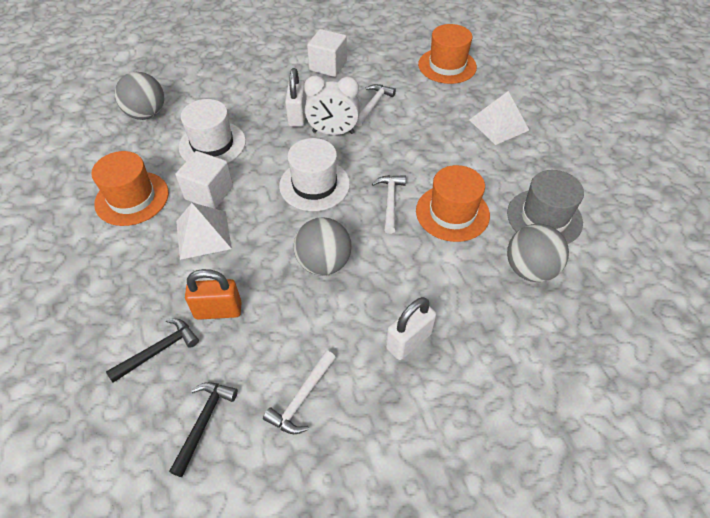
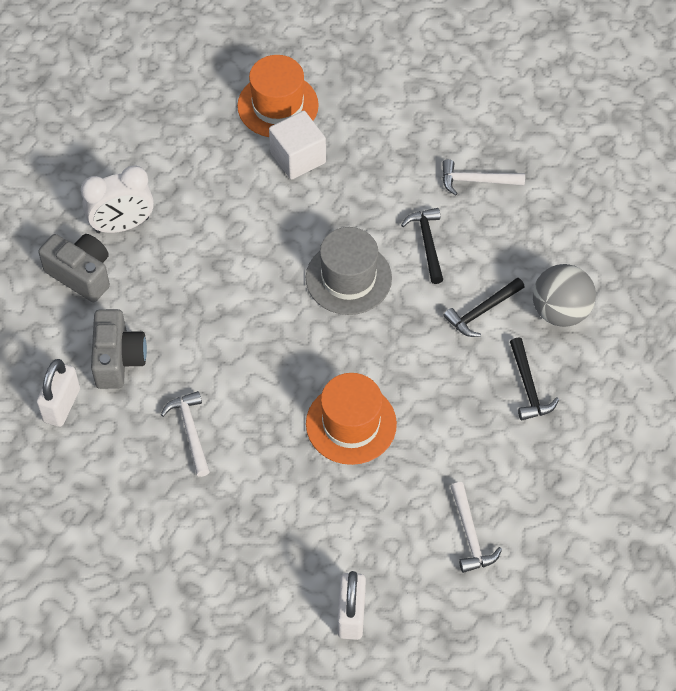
black hammer: [106,319,199,383] [169,382,238,477] = 2 -> [401,208,443,284] [443,277,525,337] [510,337,559,421] = 3
grey ball: [115,72,164,120] [294,217,352,276] [507,224,569,282] = 3 -> [533,264,596,327] = 1
grey camera: none = 0 -> [38,234,110,302] [91,309,147,389] = 2
orange hat: [91,151,169,226] [416,165,490,242] [418,24,477,84] = 3 -> [237,55,319,137] [306,373,397,465] = 2
orange padlock: [185,269,242,320] = 1 -> none = 0
white cube: [175,151,233,209] [307,29,347,77] = 2 -> [269,111,326,180] = 1
white hat: [179,99,246,163] [279,138,350,211] = 2 -> none = 0
white pyramid: [176,203,232,260] [470,91,529,145] = 2 -> none = 0

